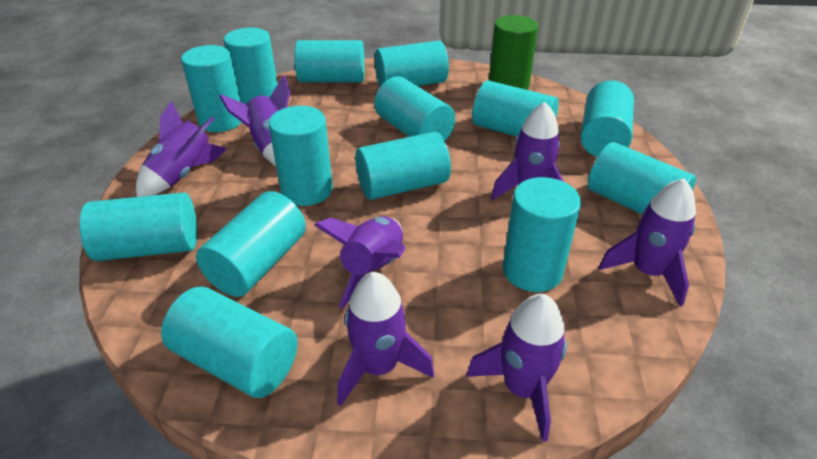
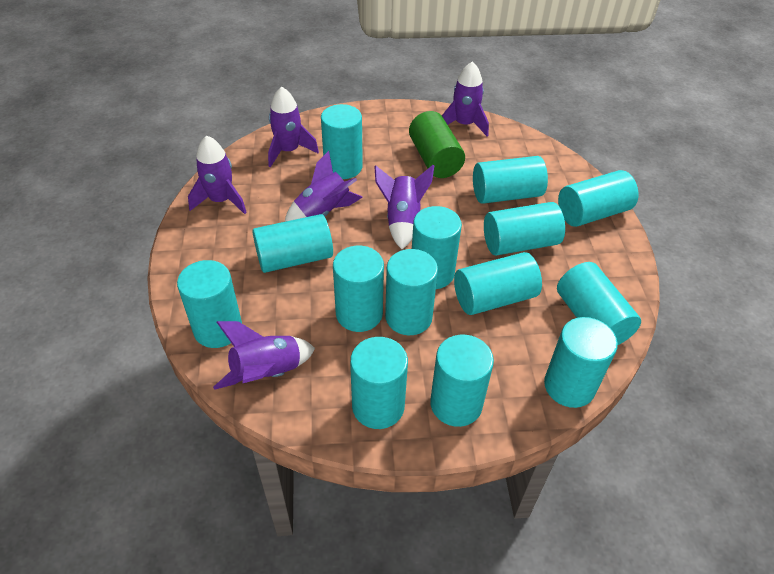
purple rocket: [136,101,227,197] [219,75,290,167] [314,216,405,309] [337,272,434,406] [466,294,567,442] [491,102,564,200] [599,178,696,307] = 7 -> [188,135,247,214] [213,321,315,390] [268,87,319,167] [285,151,363,222] [374,165,434,249] [442,61,489,137] = 6

